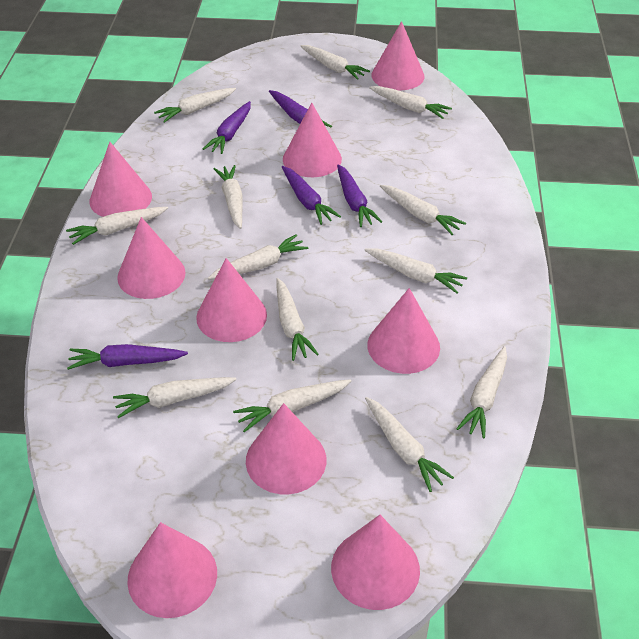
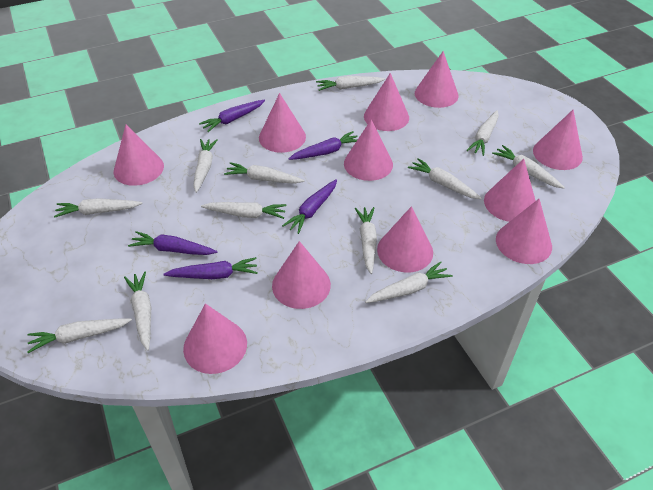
pink cone: [90,142,152,217] [117,217,185,299] [127,522,217,618] [196,258,267,342] [246,403,326,494] [283,103,342,177] [331,515,420,610] [367,288,440,374] [371,21,425,90] = 9 -> [114,124,164,186] [183,303,247,374] [259,93,306,153] [272,241,331,309] [344,119,393,181] [364,73,409,131] [377,206,433,272] [415,51,458,108] [484,159,536,222] [496,199,552,264] [533,110,583,170] = 11
white carrot: [66,207,168,245] [113,377,237,418] [154,88,236,123] [208,234,308,280] [213,165,242,229] [233,379,351,432] [276,278,319,361] [301,45,370,80] [364,248,467,294] [365,397,454,492] [369,86,452,119] [380,185,466,235] [456,346,507,439] = 13 -> [27,318,132,353] [54,198,142,218] [124,271,151,351] [193,139,218,193] [201,202,287,219] [224,162,305,184] [316,76,385,91] [355,207,377,274] [365,261,452,303] [408,158,482,199] [467,110,499,156] [492,145,565,189] = 12

